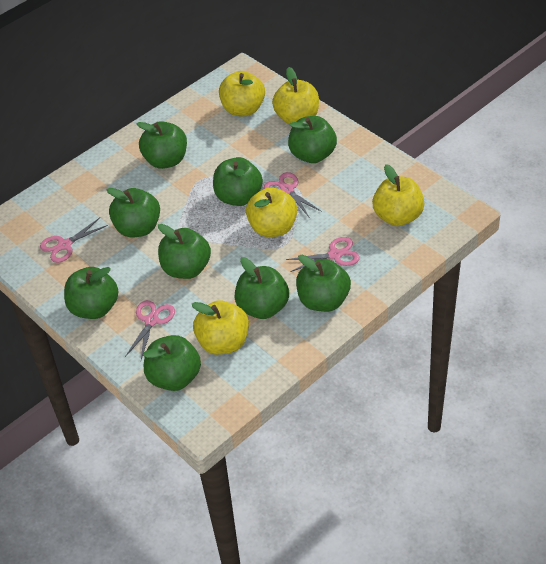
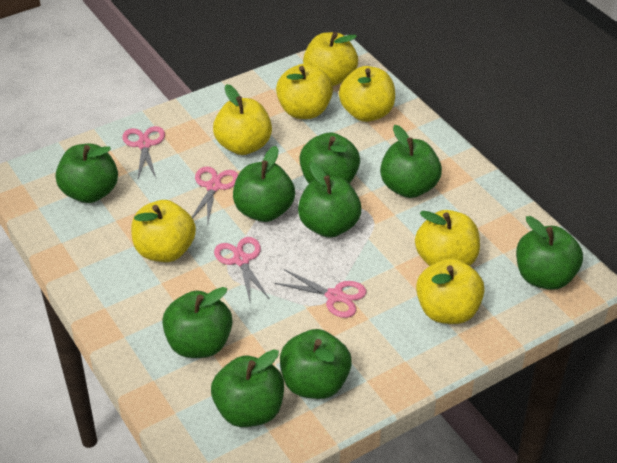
yellow apple: [192,300,249,355] [219,71,265,116] [246,187,297,237] [272,67,319,125] [372,164,424,226] = 5 -> [131,200,196,262] [213,84,272,155] [276,64,333,119] [303,32,358,86] [339,66,395,122] [415,210,480,266] [416,258,485,324] = 7

